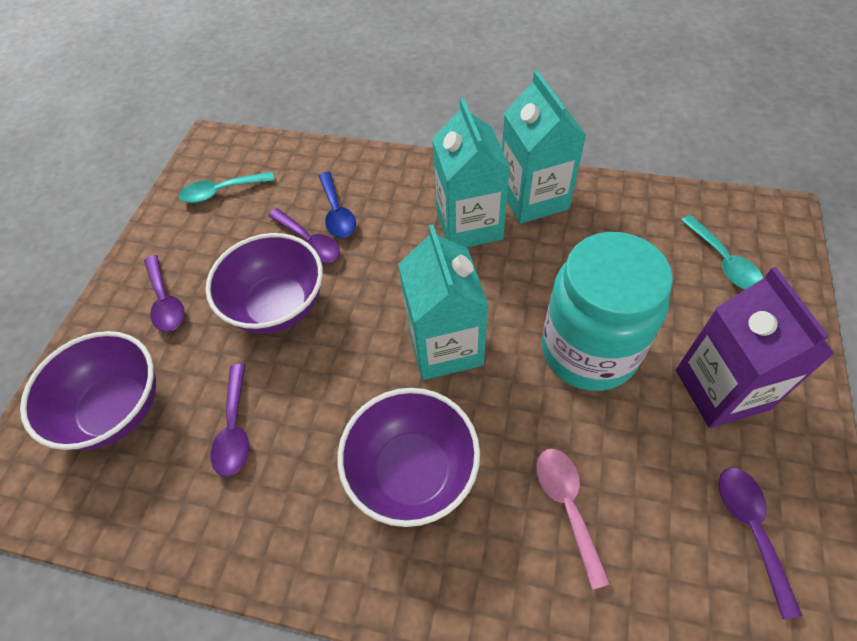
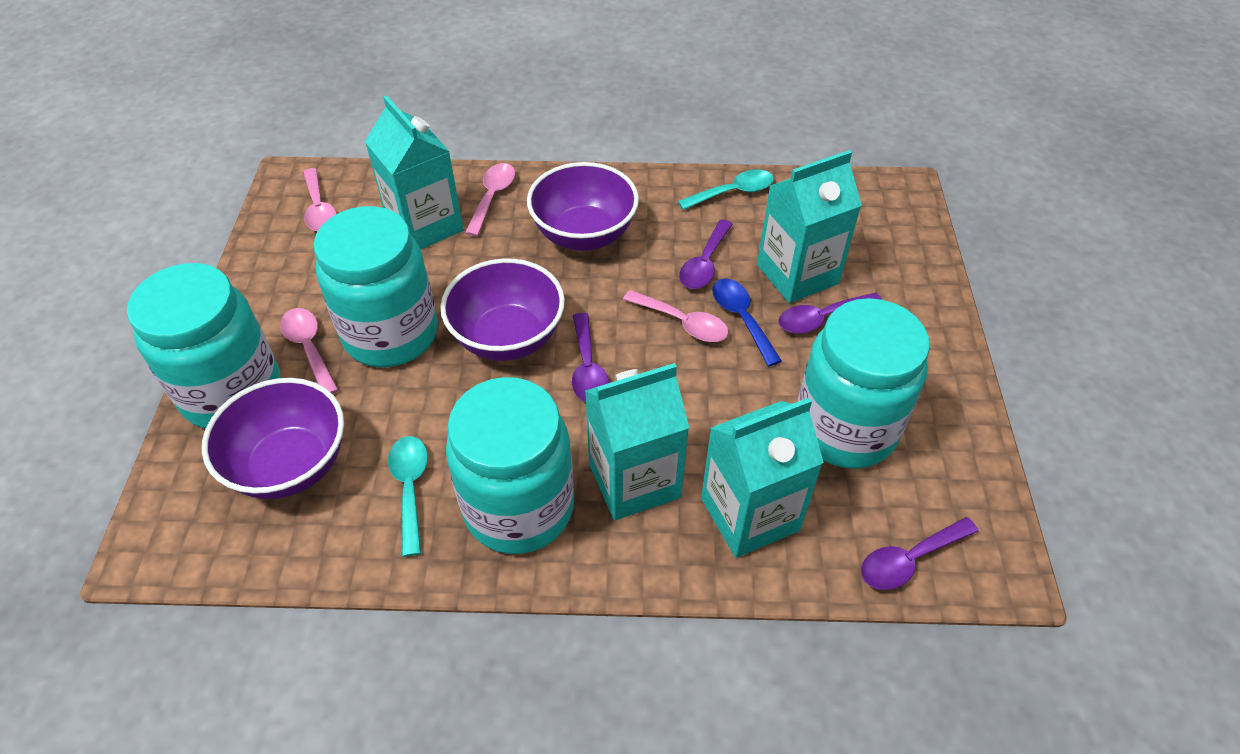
pink spoon: [536,449,610,590] = 1 -> [280,308,339,394] [303,168,337,231] [465,163,515,236] [623,290,729,342] = 4
purple carton: [676,267,835,428] = 1 -> none = 0
turquoise carton: [398,224,489,380] [432,98,510,247] [502,70,587,224] = 3 -> [365,95,463,249] [585,363,689,520] [701,398,824,558] [757,150,862,303] = 4
turquoise jar: [542,232,673,391] = 1 -> [127,263,281,429] [313,206,438,367] [446,377,574,554] [798,298,930,469] = 4

